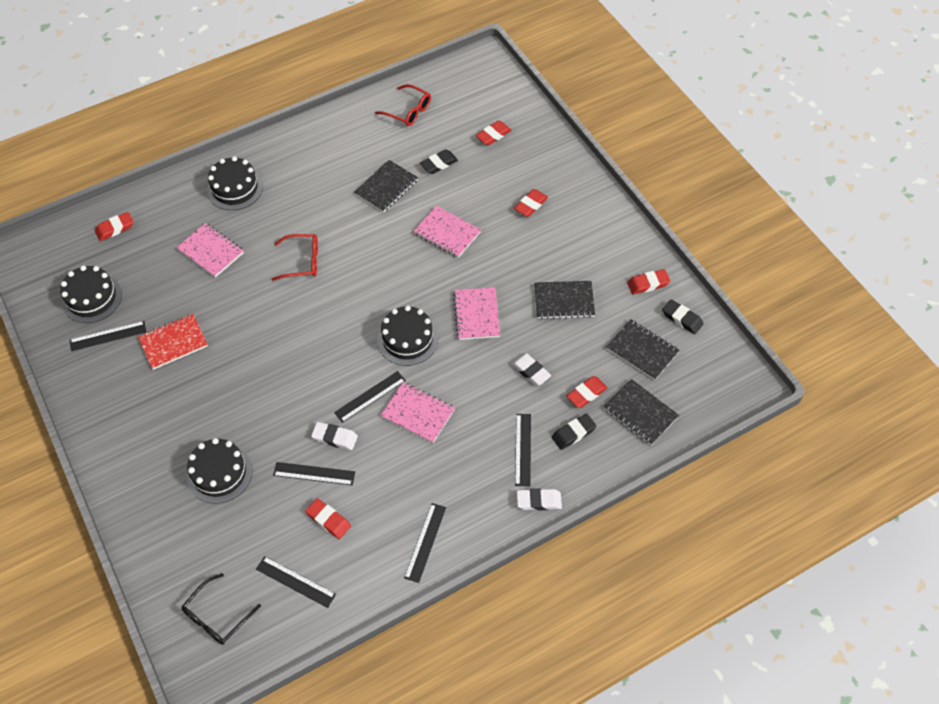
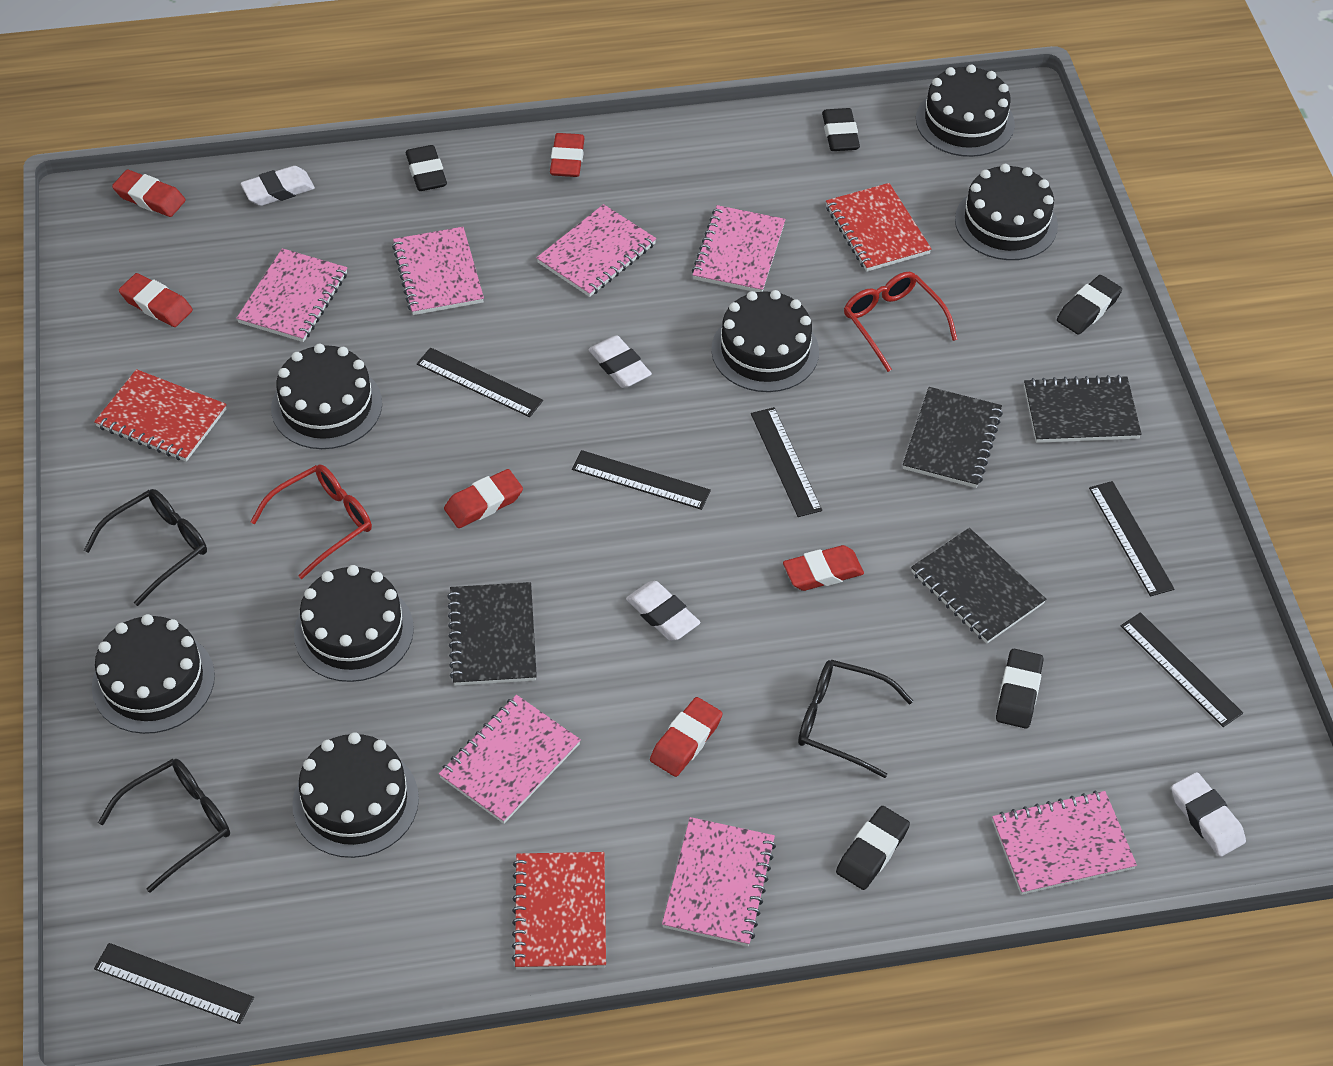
black cake: [60,266,122,323] [186,438,253,504] [207,156,263,210] [377,305,438,366] = 4 -> [92,614,215,734] [271,344,382,449] [292,732,419,858] [294,565,414,682] [711,290,819,392] [916,65,1015,157] [955,164,1058,260] = 7
black eraser: [420,150,458,174] [552,414,596,450] [662,299,703,334] = 3 -> [406,145,447,191] [822,108,860,151] [836,806,910,890] [996,649,1043,729] [1057,275,1122,335] = 5
black glasses: [182,573,261,645] = 1 -> [84,489,207,606] [98,759,230,893] [798,660,913,778] = 3
pink notebook: [176,223,244,278] [380,382,455,443] [413,206,481,258] [453,287,500,340] = 4 -> [236,248,347,342] [392,227,484,315] [439,695,581,824] [536,204,656,297] [662,817,776,946] [692,205,785,292] [992,791,1137,895] = 7
red notebook: [138,314,208,370] = 1 -> [94,369,227,462] [512,852,606,970] [826,183,931,272] = 3
white eraser: [311,422,358,450] [511,353,551,386] [517,488,562,510] = 3 -> [241,166,315,206] [589,335,652,388] [626,581,700,641] [1171,772,1246,857] = 4

